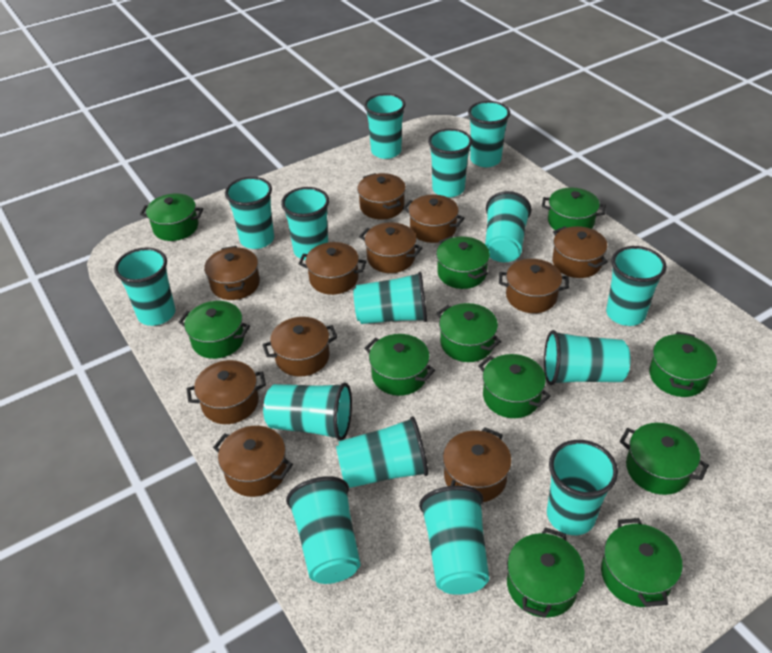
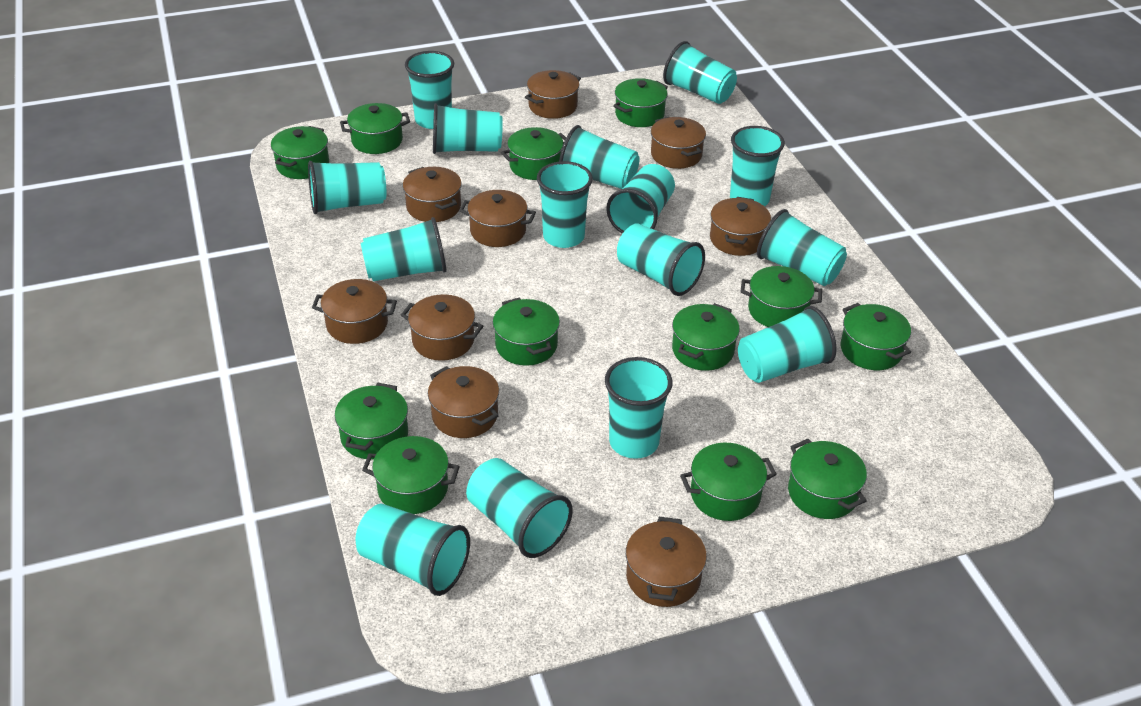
brown pot: [187,360,266,424] [204,246,260,300] [213,426,293,497] [263,317,338,377] [299,242,366,295] [357,173,406,219] [359,222,422,273] [403,195,465,243] [443,427,512,502] [499,259,569,313] [552,226,608,278] = 11 -> [312,279,397,344] [401,294,483,361] [403,167,462,222] [428,366,499,438] [459,190,536,247] [525,70,581,119] [626,517,707,607] [651,117,706,169] [710,197,771,256] = 9
green pot: [140,194,203,241] [179,301,250,359] [365,334,435,396] [436,236,490,289] [437,303,501,362] [478,354,551,418] [507,527,585,618] [542,188,606,230] [601,518,683,607] [619,423,709,495] [649,332,717,397] = 11 -> [271,126,329,179] [335,383,408,459] [340,103,410,154] [362,436,460,514] [493,297,560,366] [501,127,566,180] [613,78,668,127] [672,303,740,371] [680,443,777,521] [740,266,822,327] [788,439,867,519] [841,303,911,370] = 12

